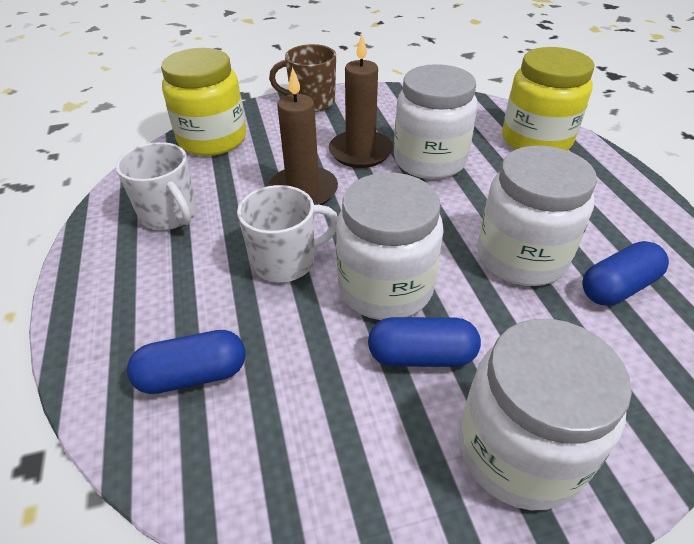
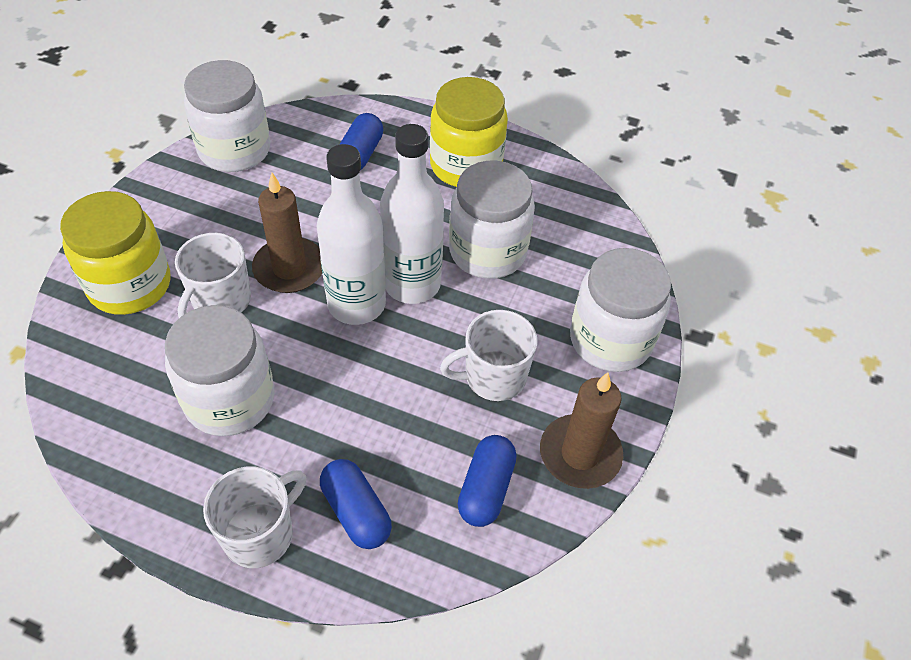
brown mug: [269,44,336,112] = 1 -> none = 0
white bottle: none = 0 -> [316,144,386,325] [380,124,444,304] = 2
white mug: [116,142,197,230] [237,185,338,283] = 2 -> [175,233,251,318] [203,466,306,568] [440,310,538,401] = 3

